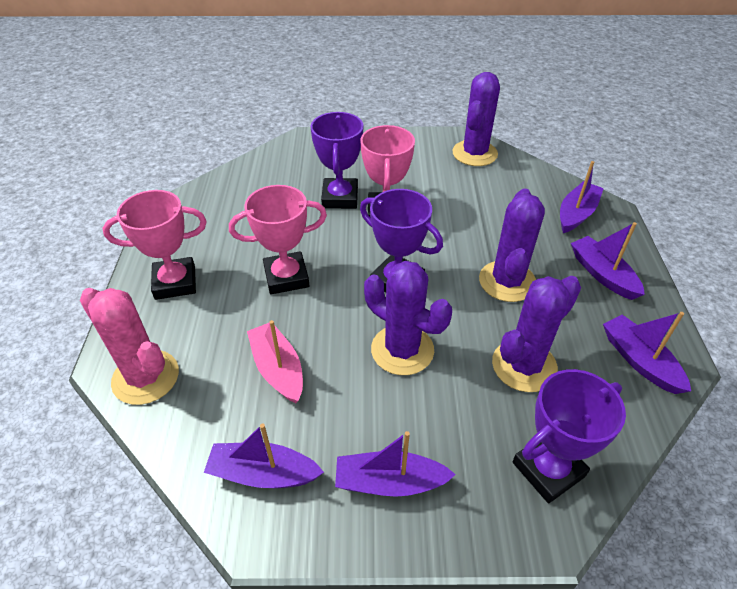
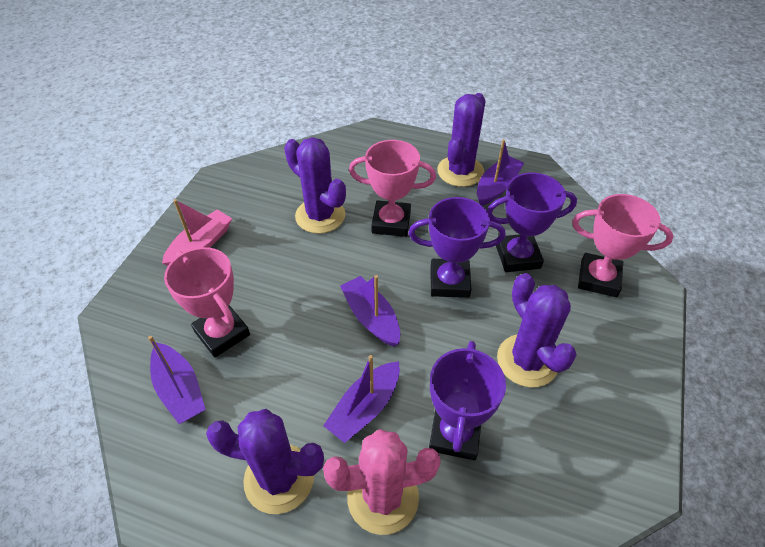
purple boat: [204,424,324,488] [335,431,456,497] [560,161,604,233] [571,222,645,300] [603,312,691,394] = 5 -> [148,336,206,424] [323,355,400,443] [340,275,400,347] [477,139,524,205] = 4

